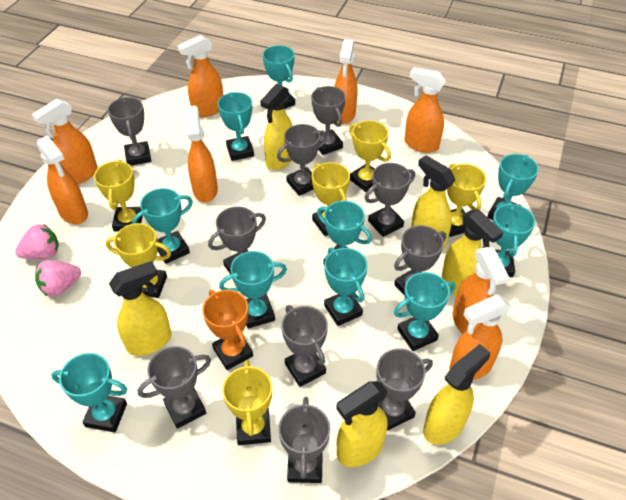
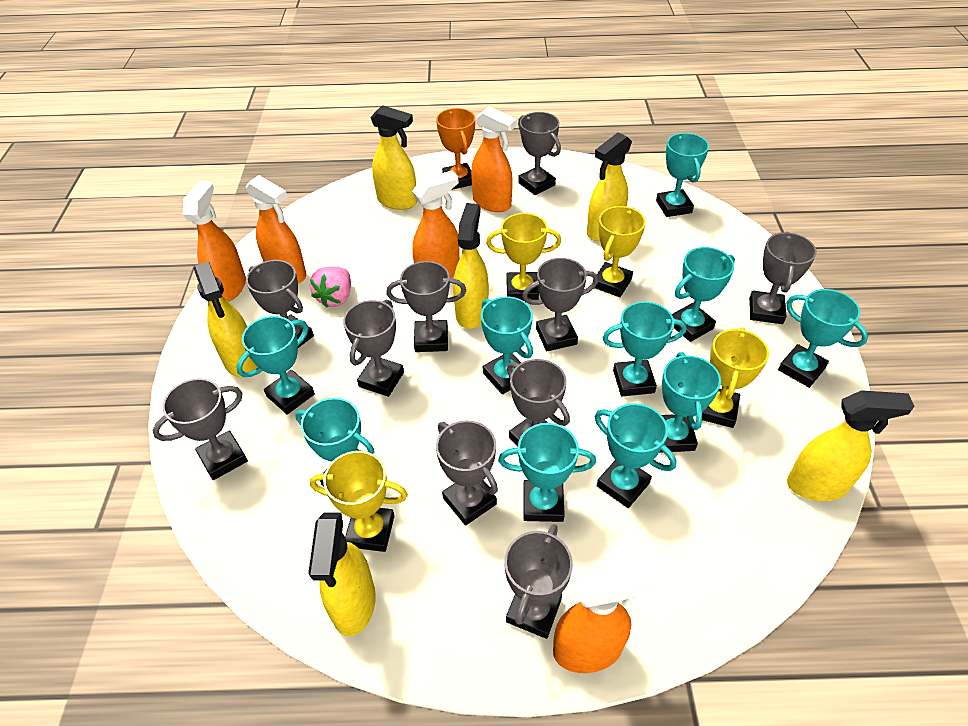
orange spray bottle: [32,99,98,184] [37,136,88,224] [178,35,223,117] [186,106,218,202] [334,39,358,124] [405,67,446,153] [449,295,512,380] [453,247,509,334] = 8 -> [183,180,246,302] [246,175,306,283] [412,171,460,278] [471,106,517,212] [553,564,654,673] = 5
pink strawberry: [15,224,59,259] [35,260,81,297] = 2 -> [310,266,351,308] = 1
yellow trophy: [94,159,143,232] [106,223,171,298] [222,360,272,445] [312,162,350,236] [349,120,391,192] [447,163,486,237] = 6 -> [310,451,408,552] [486,213,561,301] [595,206,646,297] [702,327,769,428] = 4

